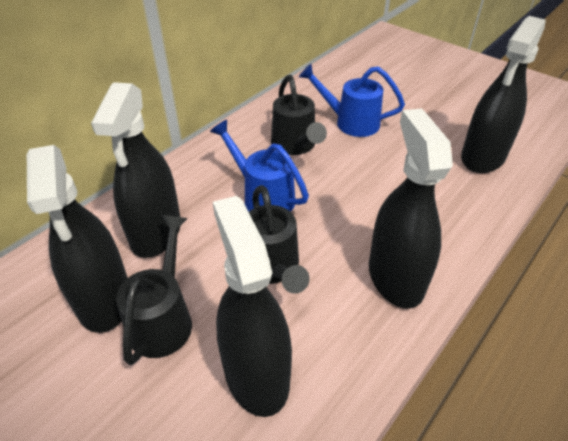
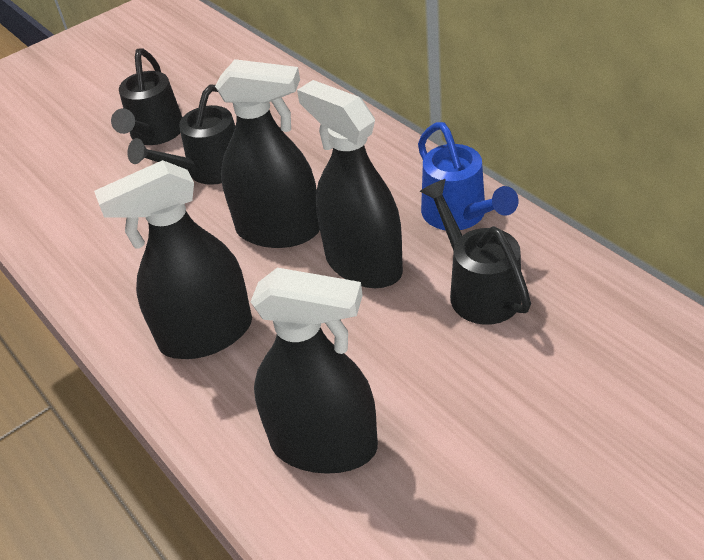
black spray bottle: [27,145,128,333] [91,82,180,258] [213,196,292,417] [369,108,453,308] [461,16,546,173] = 5 -> [94,160,252,359] [215,59,320,248] [251,268,378,474] [297,80,403,288] = 4
blue watering can: [210,120,309,212] [299,64,405,137] = 2 -> [418,122,518,230] = 1

